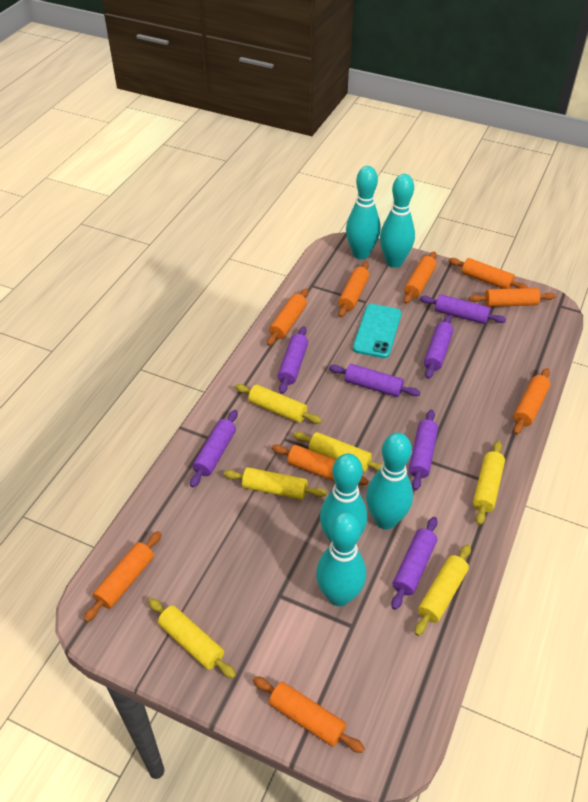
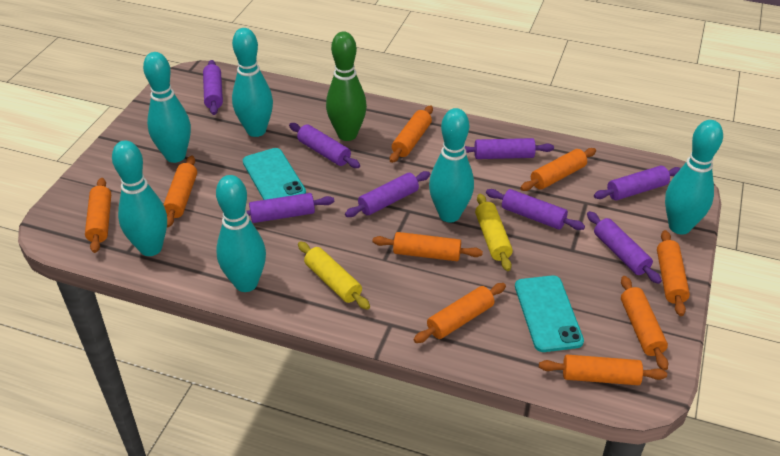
green bowling pin: none = 0 -> [326,32,367,141] = 1
purple rolling pin: [190,410,238,488] [278,326,308,394] [329,364,420,397] [391,517,438,610] [409,410,438,490] [420,294,506,324] [424,315,454,379] = 7 -> [203,60,223,115] [247,193,334,223] [289,123,360,168] [345,171,430,217] [465,138,554,159] [486,189,585,230] [587,211,662,284] [594,166,681,200] = 8
turquoise bowling pin: [316,511,366,607] [320,453,367,542] [346,166,380,259] [366,433,413,529] [380,174,415,268] = 5 -> [112,140,167,256] [143,52,191,163] [216,175,266,292] [232,28,273,137] [429,108,474,222] [665,120,723,235] = 6
turquoise phone: [353,304,401,358] = 1 -> [243,148,306,200] [515,276,584,352] = 2
yellow rolling pin: [148,598,236,679] [224,467,327,500] [235,384,322,424] [293,432,382,472] [415,544,471,636] [473,441,505,525] = 6 -> [298,241,370,310] [475,193,513,271] = 2

